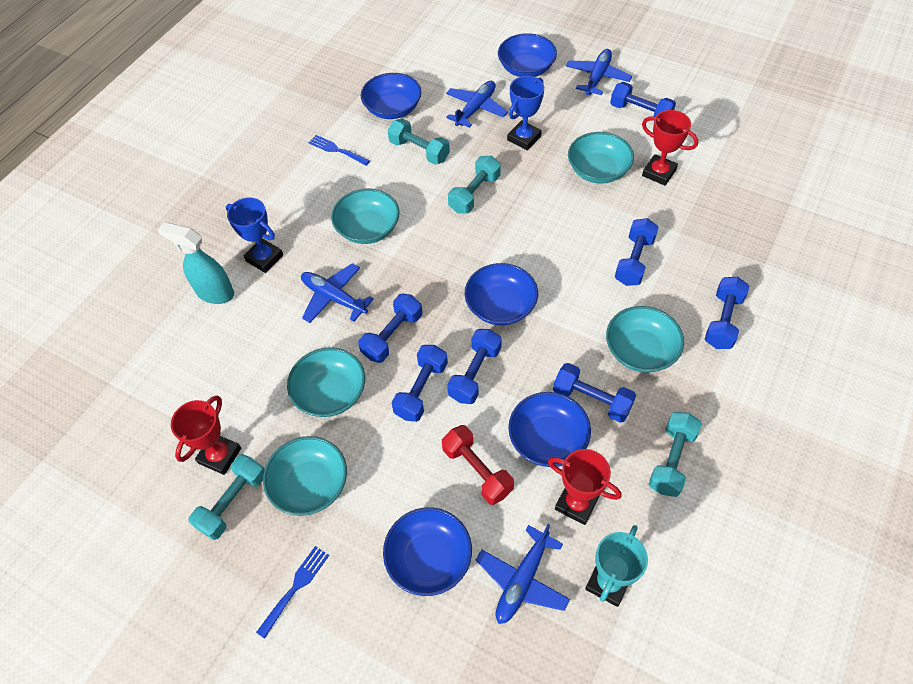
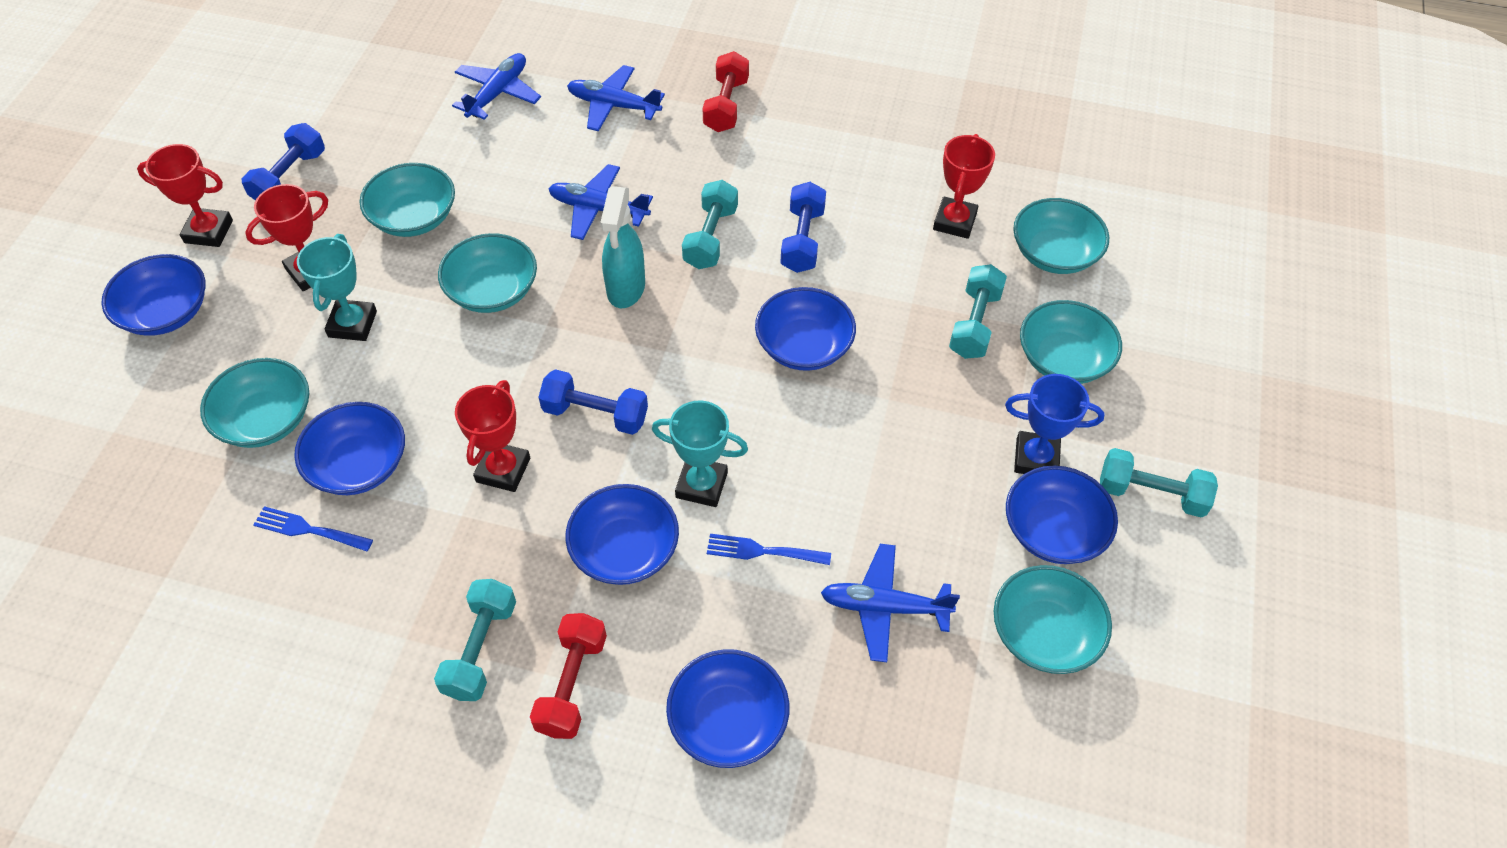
blue bowl: [361,73,421,119] [383,507,472,596] [464,263,538,325] [498,33,557,77] [508,392,591,467] = 5 -> [102,254,205,336] [294,402,405,495] [566,484,679,585] [666,649,789,768] [755,287,856,371] [1006,466,1118,564] = 6
blue dumbbell: [358,293,422,363] [392,345,448,422] [447,329,502,404] [553,363,636,423] [610,82,676,117] [615,218,659,286] [705,277,749,349] = 7 -> [242,123,325,201] [539,369,648,435] [780,182,826,273] = 3
blue trophy: [226,198,283,273] [507,76,544,150] = 2 -> [1005,374,1105,474] = 1
red dumbbell: [442,425,514,505] = 1 -> [530,613,607,739] [703,51,749,132] = 2
red trophy: [171,396,241,475] [548,449,622,525] [642,110,698,186] = 3 -> [137,144,233,247] [245,184,328,291] [455,380,530,492] [933,134,995,239] = 4
turquoise bowl: [263,436,347,516] [287,347,365,417] [331,189,399,244] [568,132,634,184] [606,306,684,373] = 5 -> [200,358,309,448] [360,163,455,237] [438,233,537,313] [994,565,1112,674] [1013,198,1109,274] [1020,300,1122,384] = 6
turquoise trophy: [585,525,648,607] = 1 -> [297,234,377,341] [652,400,748,507] = 2

